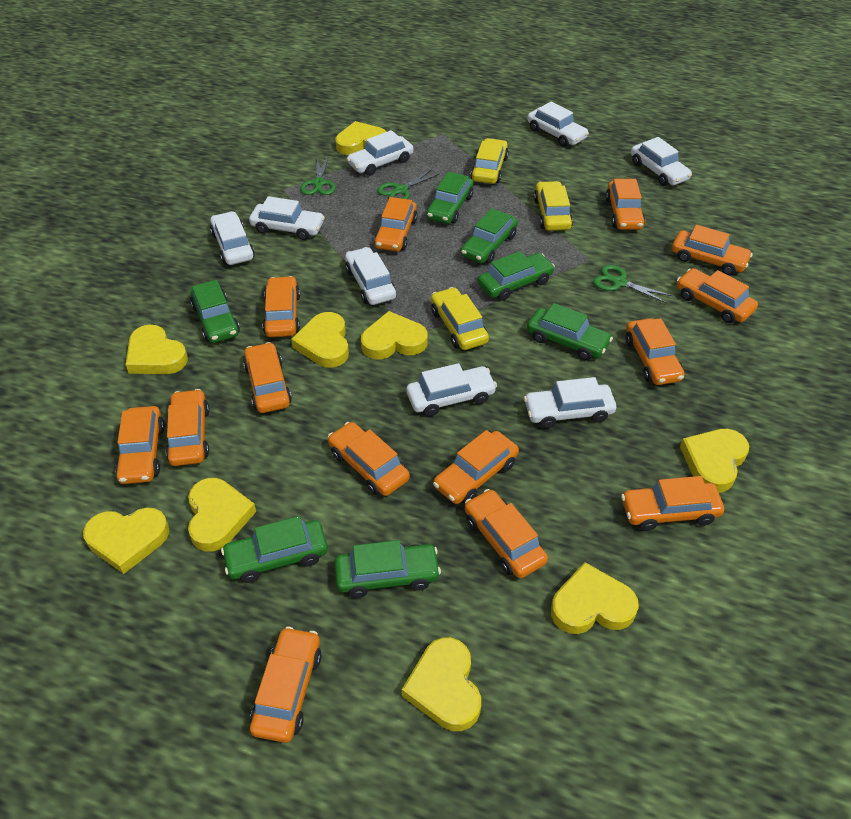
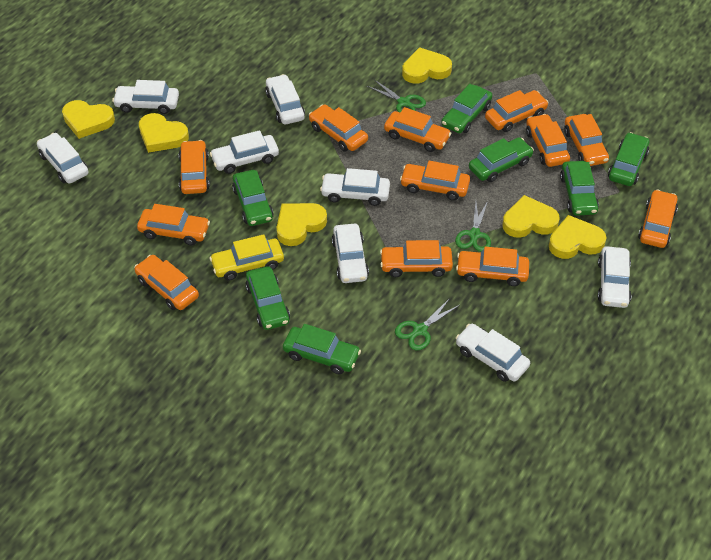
orange car: [115,406,165,484] [166,389,210,466] [243,342,292,413] [250,626,321,743] [262,276,300,337] [328,422,410,496] [374,197,418,252] [433,430,519,504] [465,489,548,578] [605,179,645,230] [621,476,724,531] [626,318,685,385] [672,225,753,275] [677,268,758,323] = 14 -> [134,255,199,310] [137,204,210,245] [179,140,210,194] [309,105,368,152] [380,240,453,277] [384,107,451,152] [400,161,470,200] [456,246,529,286] [485,90,549,132] [526,114,570,167] [564,114,609,166] [638,190,678,248] = 12
yellow car: [431,287,489,350] [470,138,509,184] [534,181,573,231] = 3 -> [209,234,284,281] = 1
yellow heart: [83,507,169,574] [125,325,188,374] [188,478,256,552] [291,312,349,368] [335,121,386,155] [361,311,428,359] [402,637,481,731] [551,562,639,634] [680,429,749,493] = 9 -> [62,100,115,139] [139,113,189,153] [276,203,327,246] [402,47,452,84] [503,195,560,238] [549,215,606,259] = 6

